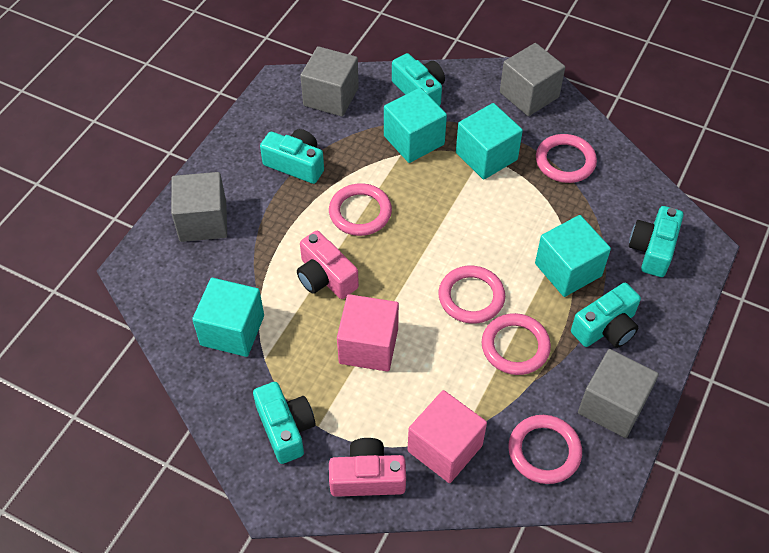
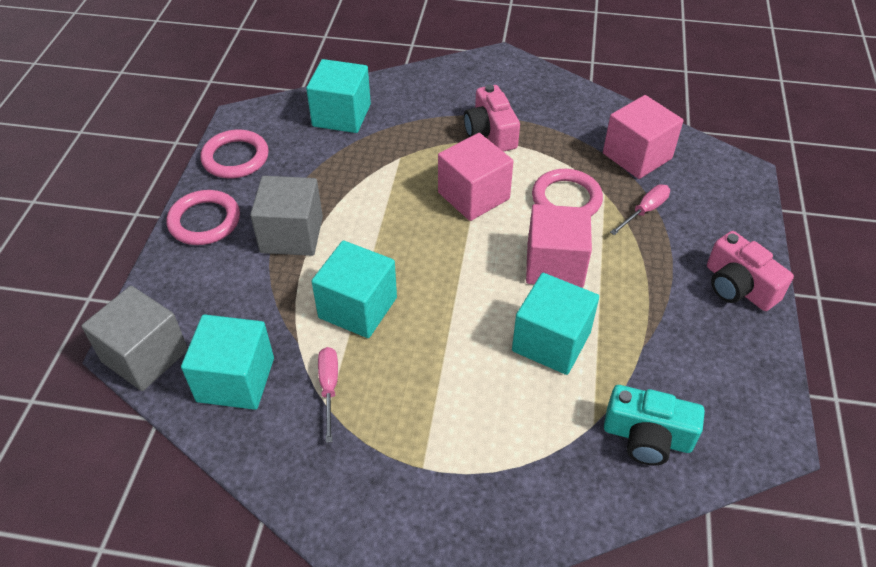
grey cube: [171,172,227,242] [300,46,359,117] [500,43,565,116] [578,349,659,438] = 4 -> [81,286,188,391] [250,176,323,256] = 2
pink cube: [337,294,399,372] [408,390,487,483] = 2 -> [438,133,514,221] [526,204,592,288] [603,95,683,179] = 3
pink ring: [329,183,392,236] [438,266,505,324] [482,313,551,375] [508,415,582,484] [536,134,597,183] = 5 -> [166,190,240,245] [200,130,269,178] [532,169,603,216] = 3
pink screwdriver: none = 0 -> [318,347,338,443] [610,184,670,235] = 2
turquoise camera: [253,382,315,464] [260,129,324,184] [392,53,445,106] [571,283,641,348] [629,206,683,277] = 5 -> [604,385,705,466] = 1

